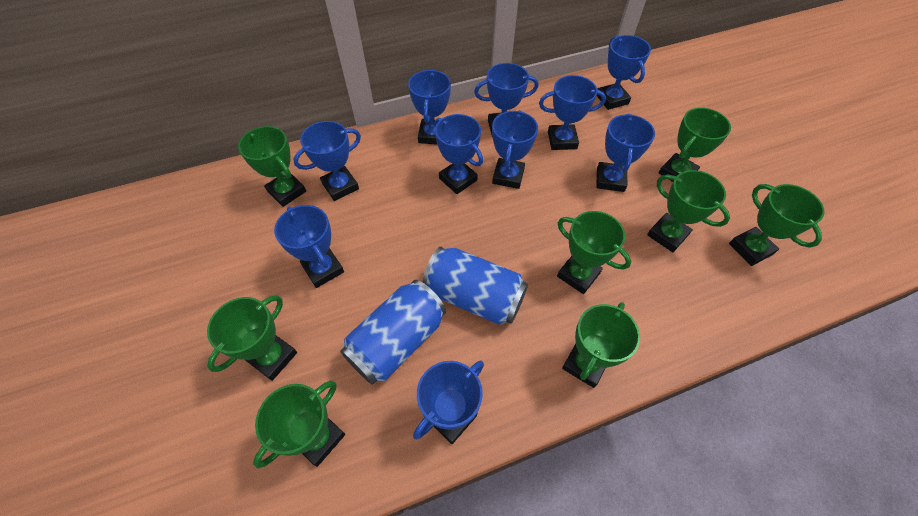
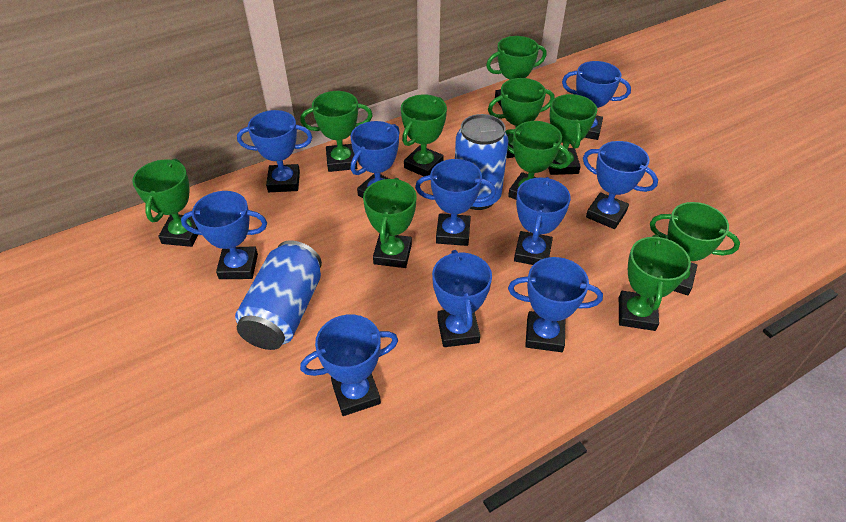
green trophy: [207,295,297,381] [238,126,306,207] [253,381,345,468] [557,211,631,294] [562,302,640,388] [647,170,730,252] [659,108,731,182] [729,184,825,266] = 8 -> [132,159,198,247] [300,91,373,172] [363,178,417,268] [401,94,447,176] [486,36,547,108] [488,78,554,158] [505,121,571,200] [548,94,597,175] [619,235,691,331] [650,202,740,295] = 10

